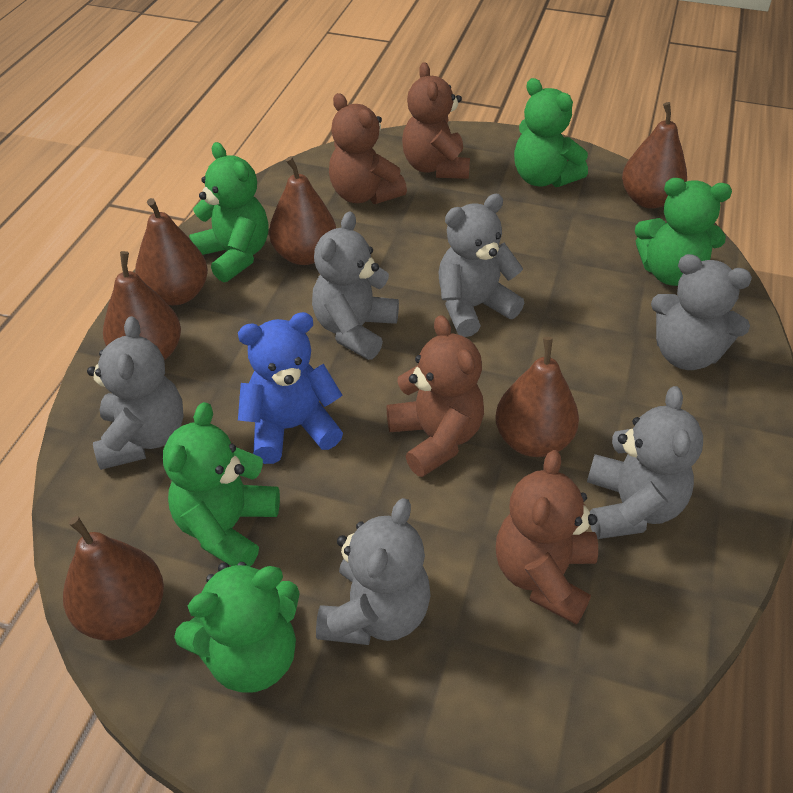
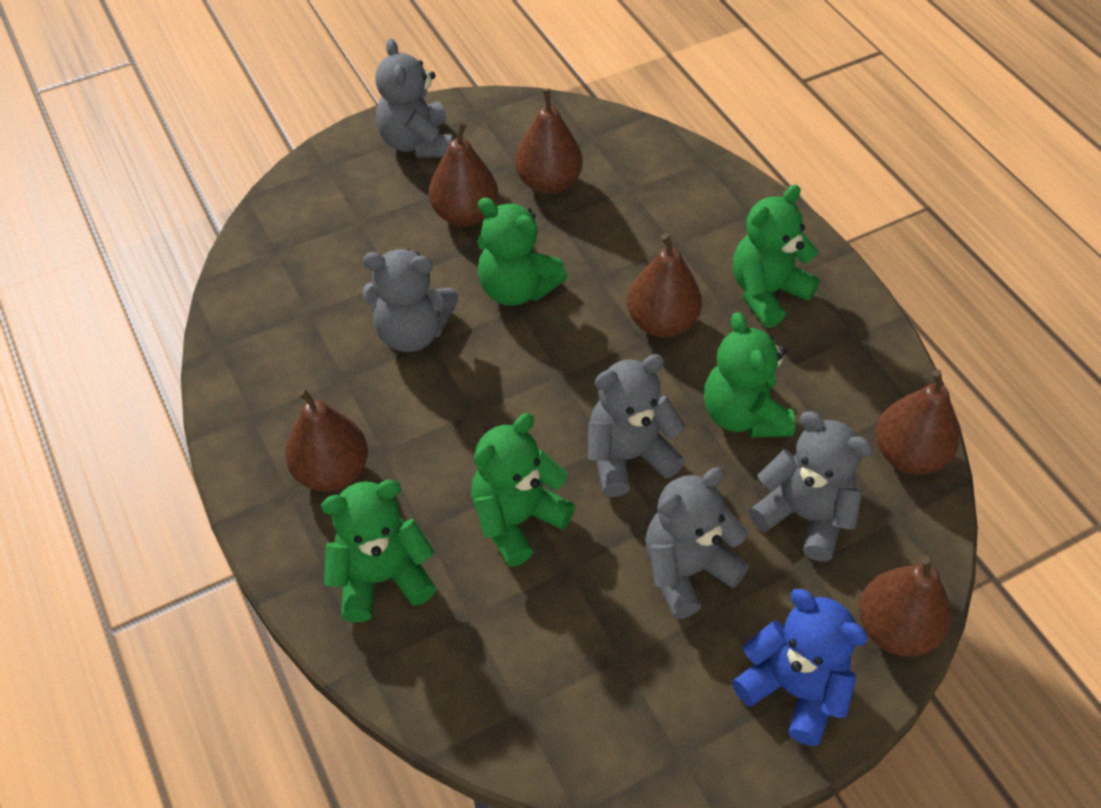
brown teddy bear: [329,93,407,204] [387,315,484,477] [402,62,470,179] [496,450,598,625] = 4 -> none = 0
grey teddy bear: [87,316,184,470] [312,212,399,360] [316,498,431,645] [439,194,524,337] [587,386,703,539] [651,254,752,370] = 6 -> [363,249,458,352] [375,38,453,158] [588,354,686,497] [645,467,749,619] [749,411,872,561] = 5

